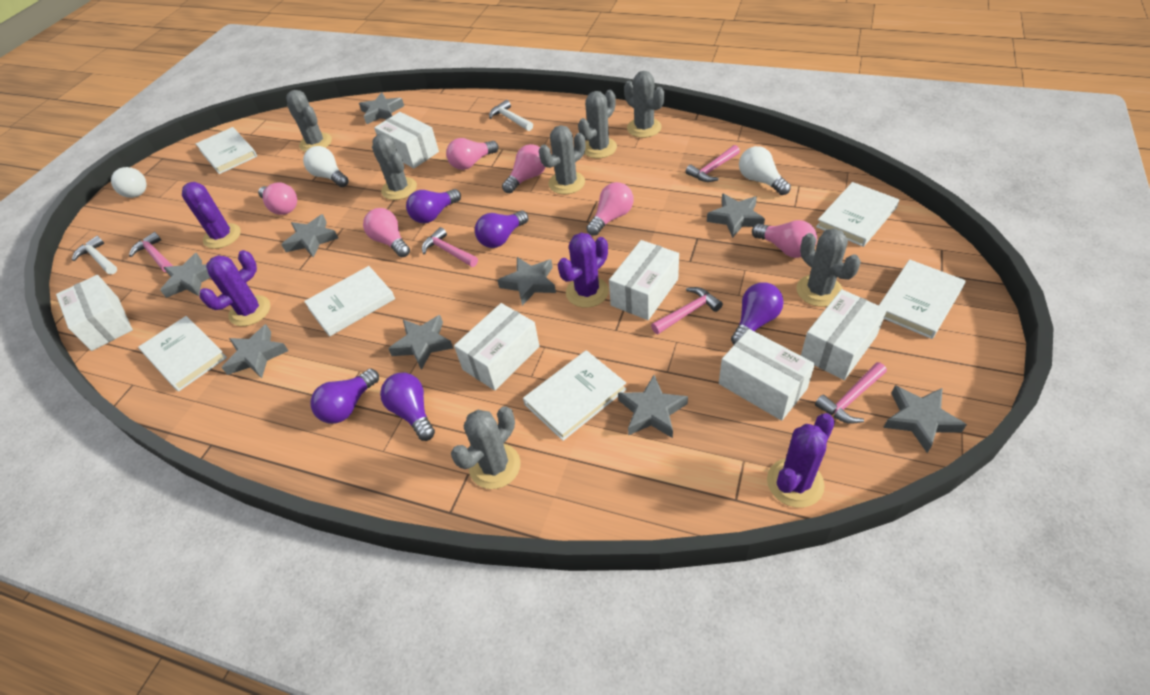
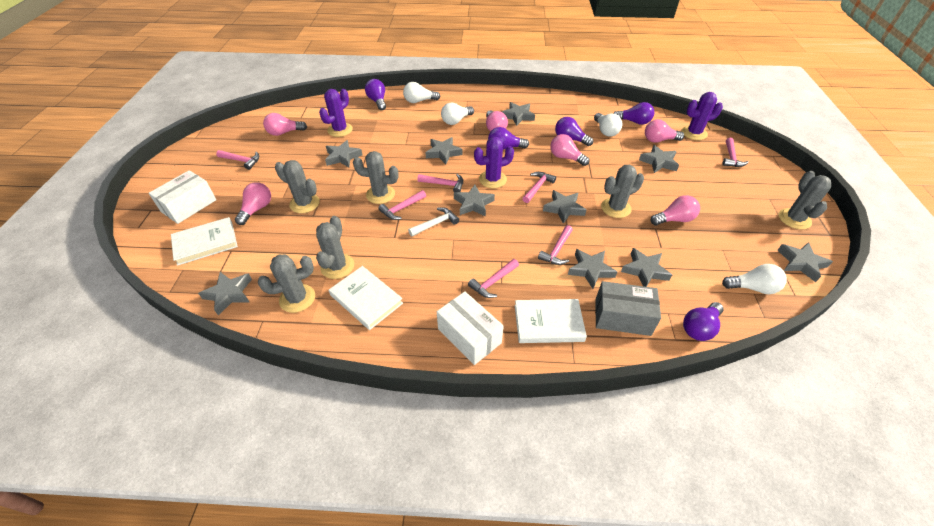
grey box: none = 0 -> [595,281,661,336] = 1
grey cactus: [286,90,332,152] [372,133,417,200] [451,406,521,489] [539,125,585,194] [578,90,617,158] [624,71,665,138] [796,228,861,307] = 7 -> [258,254,315,313] [275,160,320,213] [316,216,354,279] [353,151,399,204] [601,165,644,218] [778,171,831,230] = 6
grey star: [160,253,211,298] [222,324,288,378] [281,214,339,257] [359,92,404,124] [388,315,453,370] [497,257,556,306] [618,375,688,438] [707,194,765,238] [883,385,967,453] = 9 -> [198,272,252,315] [325,140,363,167] [425,137,463,164] [454,185,495,217] [502,102,535,126] [543,190,586,224] [568,249,617,289] [621,248,672,287] [639,145,679,173] [778,242,833,282] = 10
pink hammer: [129,232,173,273] [422,227,478,267] [651,287,723,334] [685,145,740,182] [815,362,887,424] = 5 -> [216,150,259,170] [378,190,426,220] [418,174,463,192] [468,259,519,298] [522,172,556,203] [538,225,573,265] [722,138,749,167] = 7
purple cactus: [182,182,241,249] [200,250,270,326] [557,233,609,308] [767,413,835,508] = 4 -> [319,89,353,137] [474,137,514,188] [681,92,723,140] = 3
white book: [138,316,227,392] [196,127,257,174] [304,266,395,337] [523,350,627,441] [816,182,899,247] [879,259,966,339] = 6 -> [171,217,238,266] [329,266,403,330] [515,299,587,343] = 3
white box: [56,275,133,351] [374,112,439,168] [454,303,540,391] [609,240,679,320] [719,329,815,421] [801,289,887,380] = 6 -> [149,170,216,224] [437,291,504,365] = 2
white hammer: [72,236,117,274] [489,100,533,131] = 2 -> [408,207,459,236] = 1
white light bulb: [111,167,146,198] [303,146,349,187] [739,146,791,195] = 3 -> [403,82,441,103] [441,102,474,125] [594,113,622,136] [722,264,787,294] = 4

